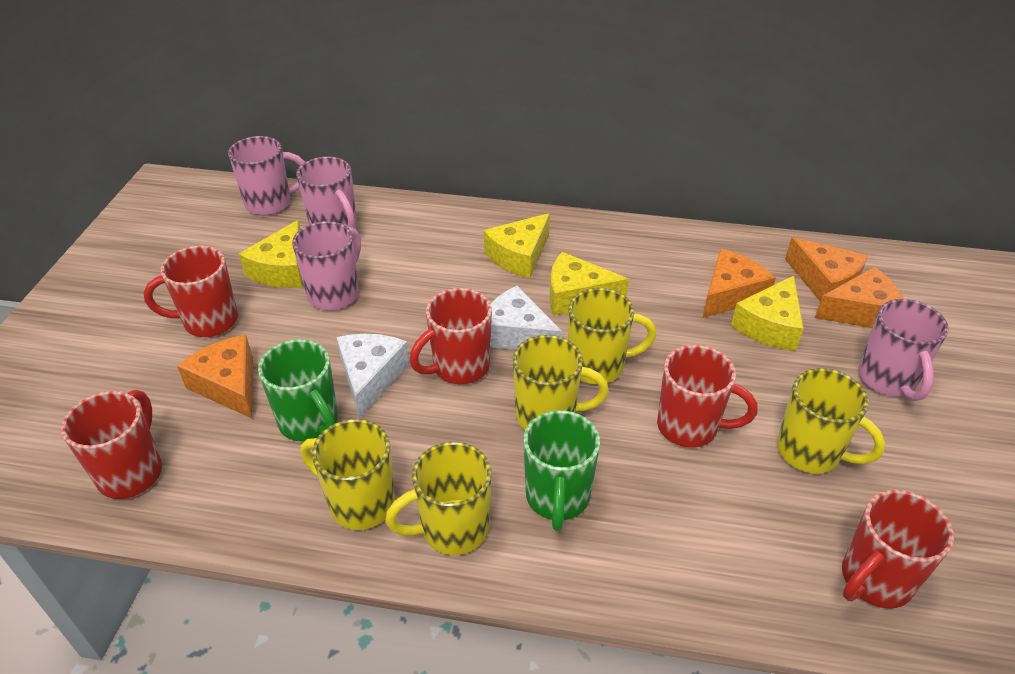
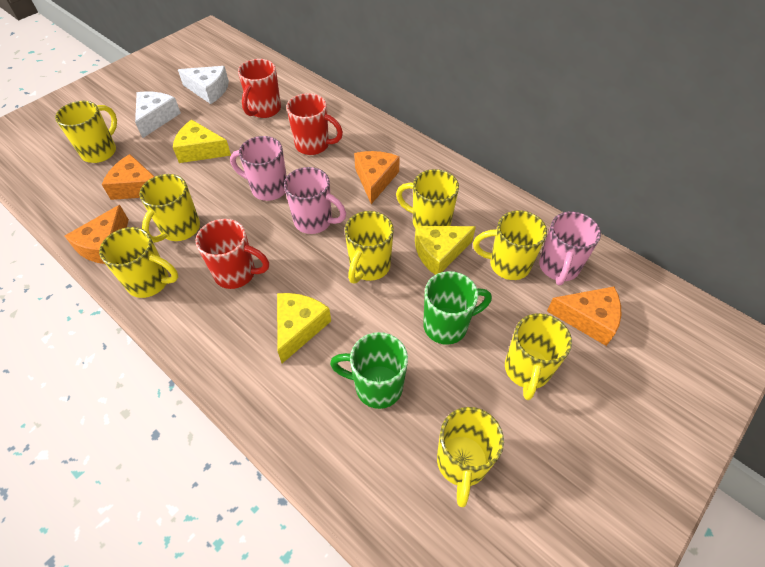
pink mug: [228,136,305,215] [292,221,361,310] [296,157,357,228] [858,299,949,401] = 4 -> [230,136,287,201] [284,167,346,234] [539,212,601,285] = 3
red mug: [61,390,162,499] [144,245,238,337] [409,288,492,384] [657,345,757,448] [842,490,954,609] = 5 -> [195,219,269,289] [238,59,281,118] [286,93,343,155] = 3
yellow cheese: [239,220,302,288] [484,213,550,278] [550,252,629,316] [731,276,804,351] = 4 -> [173,120,231,163] [277,293,331,363] [415,226,476,275] = 3
yellow mug: [300,419,395,530] [385,442,492,555] [513,335,609,430] [568,288,656,384] [777,368,886,474] = 5 -> [55,101,117,163] [99,227,178,298] [139,174,200,243] [345,211,394,284] [396,169,459,229] [437,407,504,507] [473,210,547,280] [505,313,572,400] = 8

